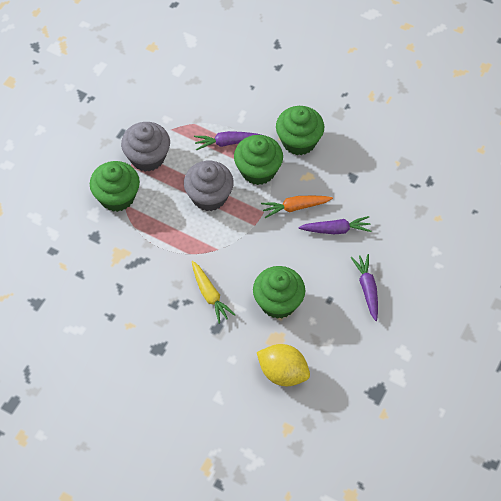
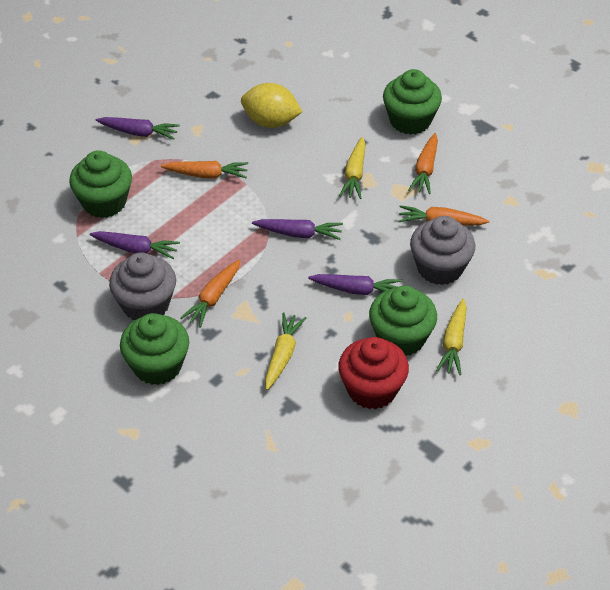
orange carrot: [261,195,333,218] = 1 -> [161,161,248,179] [180,260,240,328] [398,205,489,225] [408,133,438,194] = 4
purple carrot: [194,131,261,150] [298,216,371,234] [351,254,378,321] = 3 -> [90,231,180,259] [96,117,180,140] [252,219,343,240] [308,274,403,295] = 4
red cupcake: none = 0 -> [338,337,409,409] = 1
yellow carrot: [192,261,236,324] = 1 -> [265,313,306,390] [339,137,366,199] [436,299,467,375] = 3

